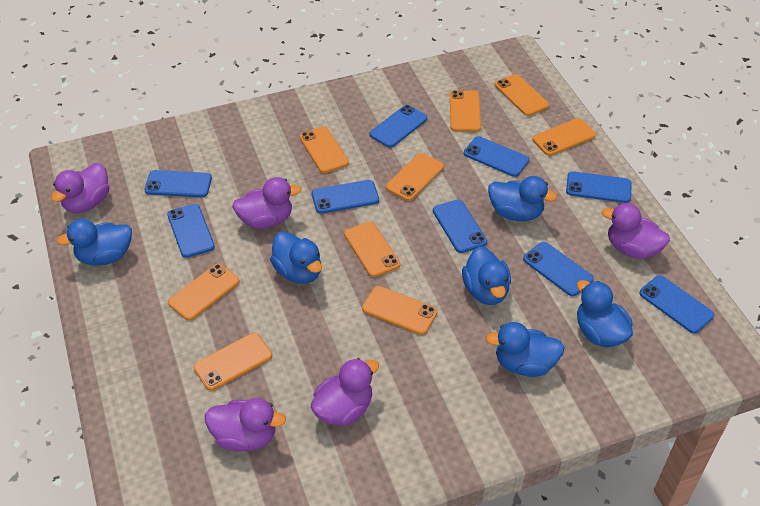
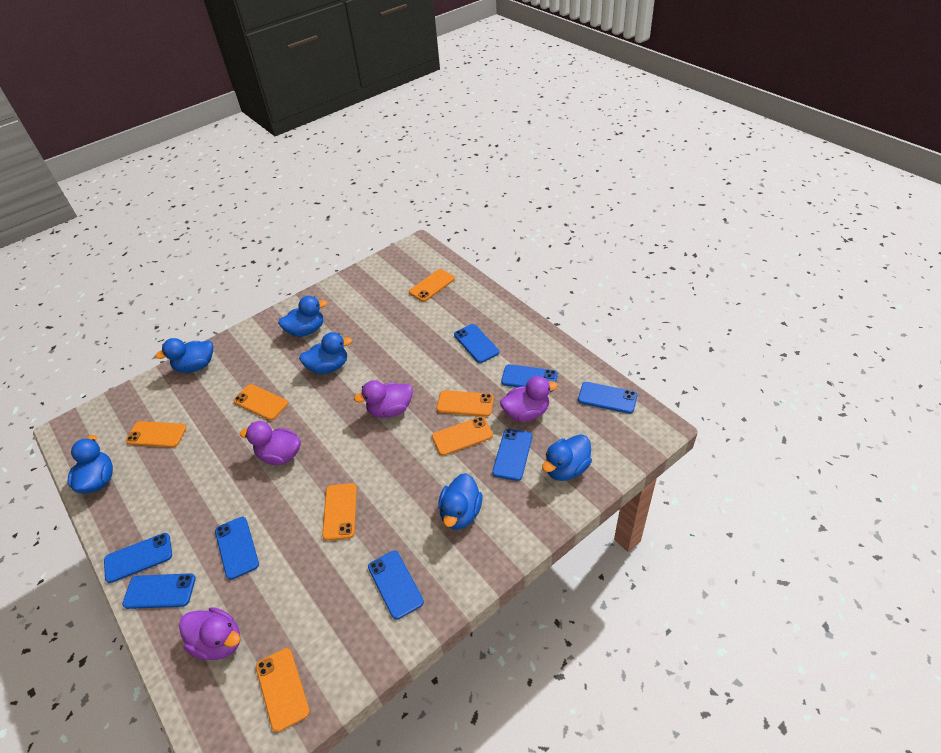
blue phone: [144,170,212,197] [167,204,215,258] [312,180,379,214] [370,105,427,148] [433,199,487,253] [464,136,529,177] [523,242,593,296] [566,171,632,203] [639,275,714,333] = 9 -> [104,533,172,583] [122,573,196,609] [215,517,259,580] [368,551,424,620] [454,324,499,363] [492,429,532,481] [501,364,558,392] [578,382,637,414] = 8
orange phone: [168,264,240,320] [193,333,272,391] [299,126,349,173] [344,222,400,277] [362,286,437,335] [386,153,444,201] [450,90,481,132] [495,74,549,116] [532,118,596,156] = 9 -> [126,421,187,448] [233,384,288,420] [256,648,310,732] [322,483,357,541] [409,269,455,302] [432,417,493,456] [437,390,494,417] = 7
purple duck: [51,163,109,213] [205,398,286,452] [232,177,301,229] [311,358,379,426] [602,203,670,259] = 5 -> [179,607,240,660] [240,421,301,465] [354,380,413,418] [500,376,558,422] = 4

